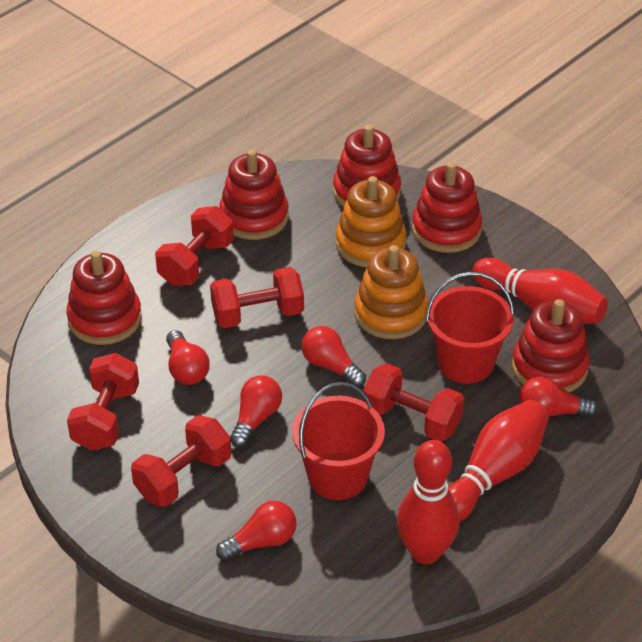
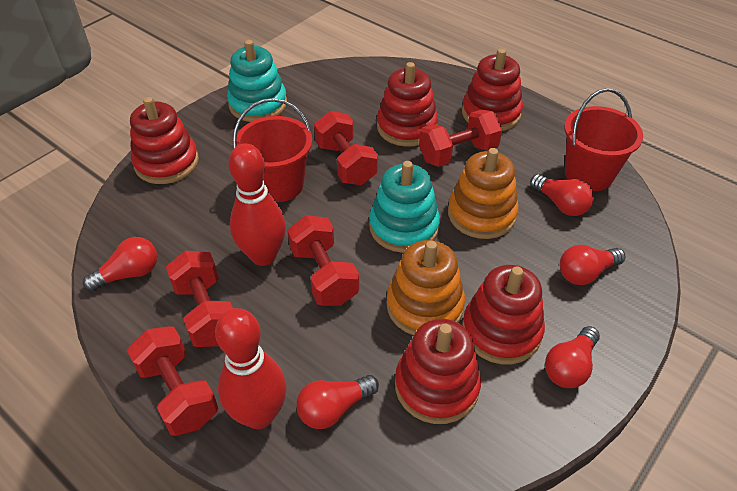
red bowling pin: [397,440,459,564] [448,400,549,522] [472,258,608,324] = 3 -> [215,308,286,429] [229,144,286,266] = 2
turquoise stacking toy: none = 0 -> [227,40,287,122] [369,161,440,253] = 2

